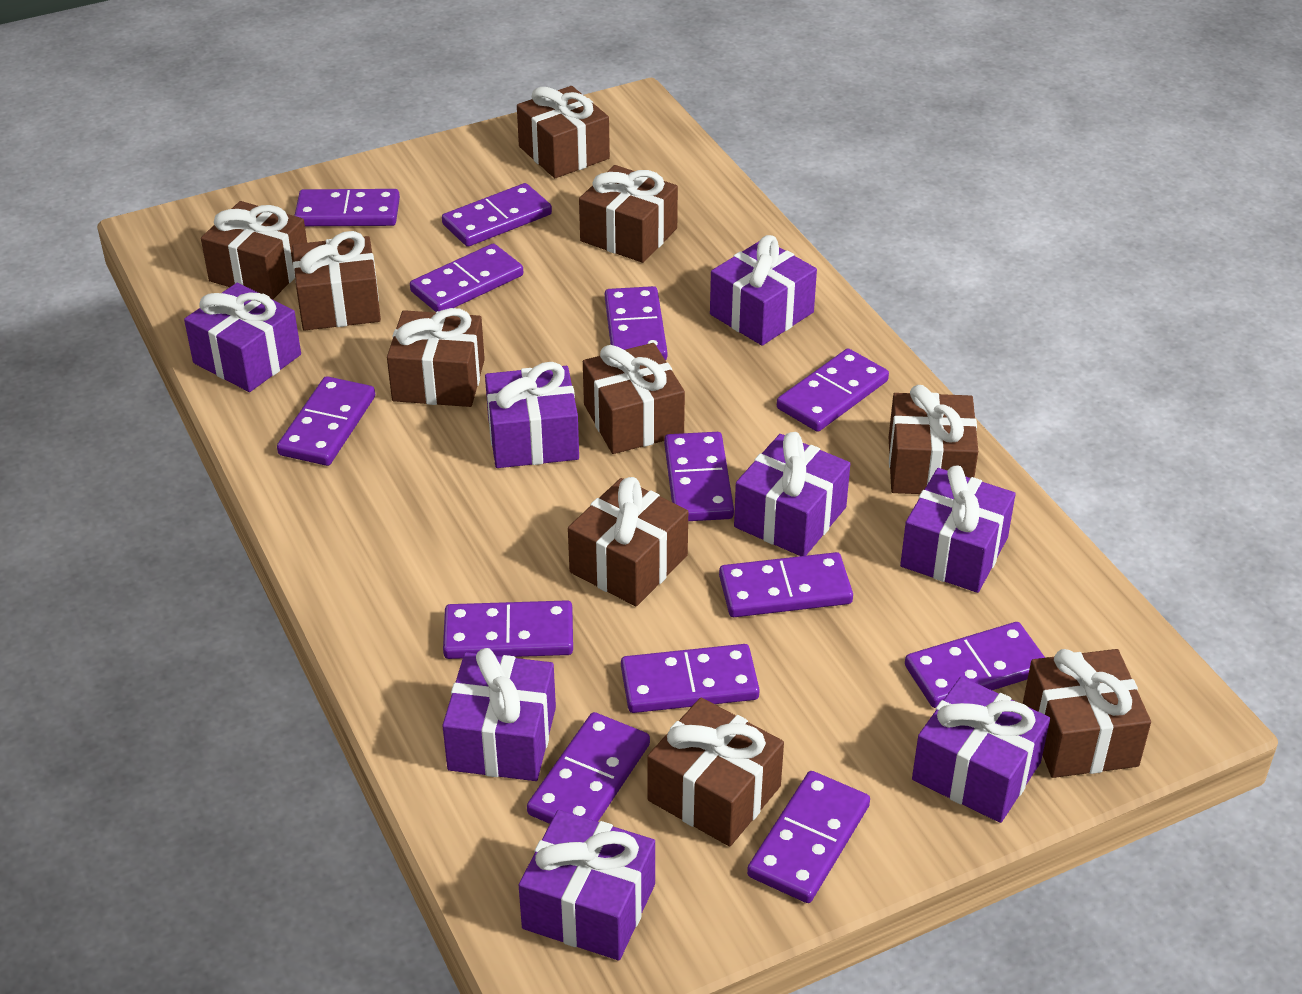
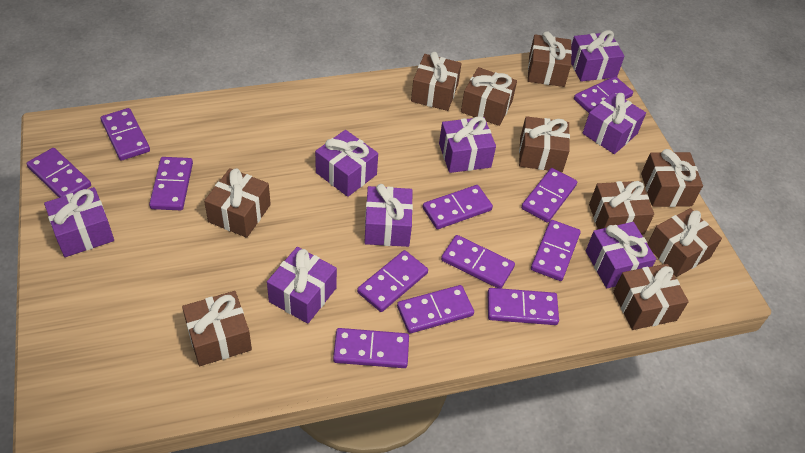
purple domino: [277,376,375,466] [294,189,400,226] [410,243,523,312] [442,183,552,247] [443,600,573,659] [527,712,650,824] [605,286,667,360] [621,644,760,713] [664,432,734,521] [719,552,853,617] [747,771,870,903] [777,349,889,432] [905,622,1045,708] = 13 -> [26,148,91,198] [101,108,150,161] [149,157,193,210] [333,328,409,368] [357,250,428,312] [397,285,474,334] [423,185,493,229] [441,235,515,288] [488,288,559,325] [521,168,577,223] [531,220,581,281] [574,76,633,113] = 12

